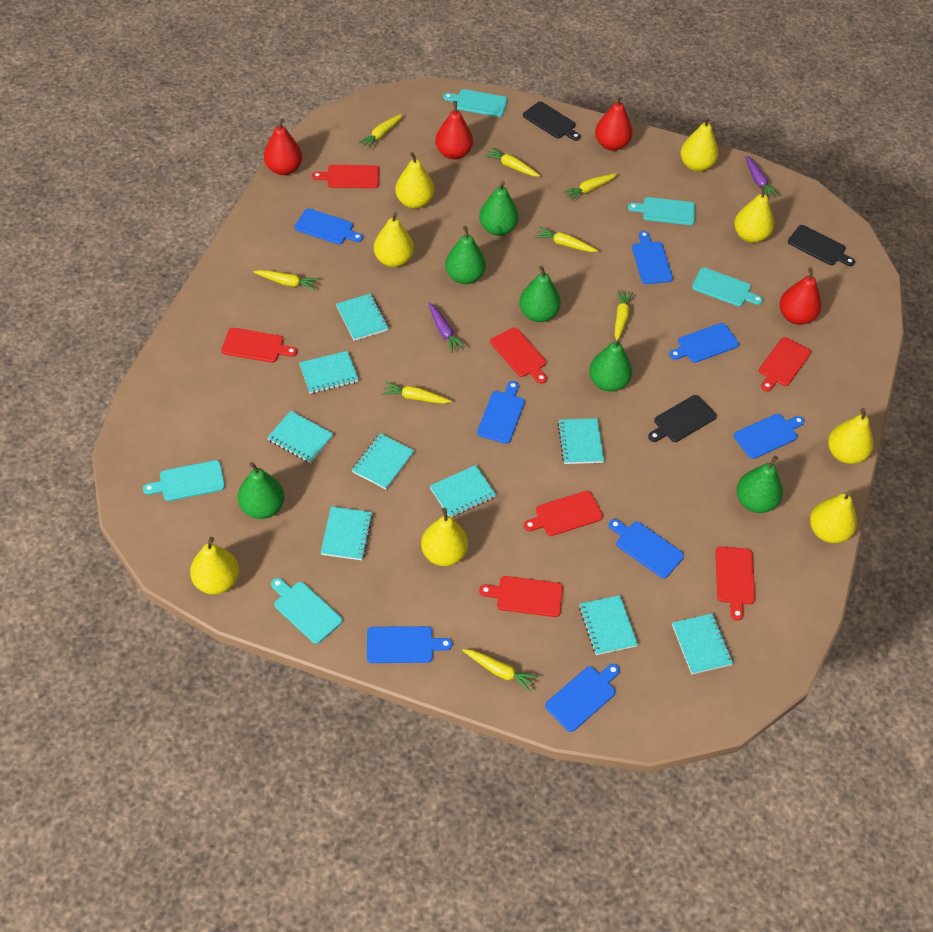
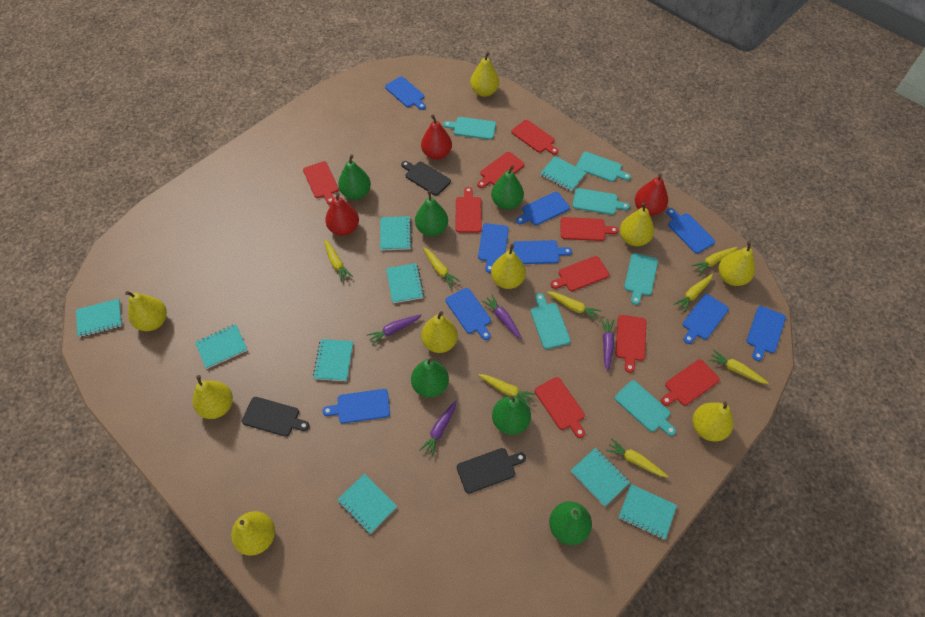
blue cutting board: [294,208,363,244] [367,626,452,663] [477,381,525,444] [545,664,620,732] [609,519,684,578] [632,231,673,284] [669,323,739,363] [734,414,805,459] = 8 -> [322,389,390,424] [385,76,426,110] [446,288,491,340] [478,223,509,273] [513,240,572,264] [516,192,570,225] [666,208,715,254] [682,294,729,344] [747,306,786,361] = 9
purple carrot: [428,303,466,353] [745,156,779,197] = 2 -> [367,314,421,345] [419,400,456,457] [482,294,522,339] [601,318,614,371] = 4
red cutting board: [221,328,297,363] [312,165,379,188] [479,576,563,617] [490,327,547,384] [524,491,603,536] [715,546,755,621] [759,337,811,392] = 7 -> [303,161,339,205] [456,187,482,233] [477,152,525,188] [511,120,559,155] [535,377,585,438] [551,256,609,291] [560,217,618,241] [616,315,646,373] [661,359,720,406] = 9
red pear: [264,118,302,175] [435,101,473,160] [595,95,632,151] [780,267,821,325] = 4 -> [325,193,359,236] [421,115,452,160] [635,173,668,216] = 3
turquoise cutting board: [143,460,225,501] [271,578,342,644] [443,89,507,117] [628,197,695,225] [692,267,763,307] = 5 -> [443,117,496,140] [531,293,571,349] [572,188,630,215] [576,152,631,182] [615,380,676,436] [624,253,658,305] = 6
yellow pear: [190,537,239,594] [374,212,414,267] [395,152,434,209] [421,508,468,566] [680,116,718,172] [734,185,774,243] [810,491,857,543] [828,408,873,464] = 8 -> [125,291,167,331] [192,375,233,419] [231,511,275,556] [421,311,458,353] [470,52,499,97] [491,244,526,289] [620,202,654,246] [692,402,734,441] [719,241,755,286] = 9

